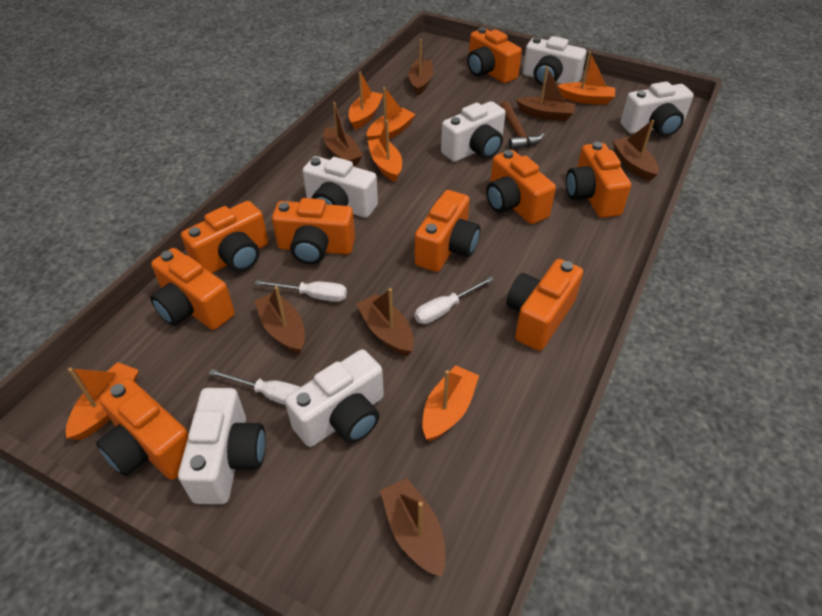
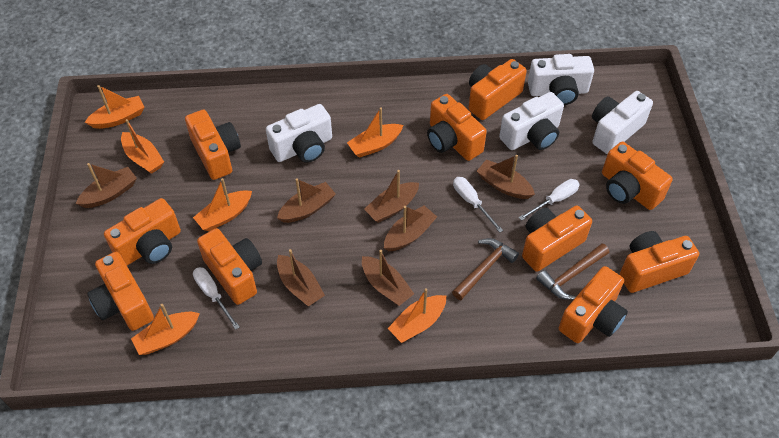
brown hammer: [500,101,544,150] = 1 -> [452,238,519,300] [536,243,609,300] = 2
orange camera: [96,378,189,480] [150,248,235,330] [181,201,268,273] [272,198,355,264] [415,190,480,272] [467,27,522,83] [486,150,556,224] [506,259,583,351] [566,142,631,218] = 9 -> [87,252,154,331] [104,198,181,266] [185,109,241,180] [197,228,262,305] [427,94,487,161] [469,59,527,120] [522,206,592,272] [559,266,628,343] [602,142,673,210] [620,231,699,293] = 10
white camera: [178,388,266,504] [285,349,384,447] [303,156,378,218] [441,101,506,162] [523,36,587,86] [621,82,694,137] = 6 -> [266,104,332,163] [499,92,564,150] [528,54,594,105] [592,91,653,154] = 4

